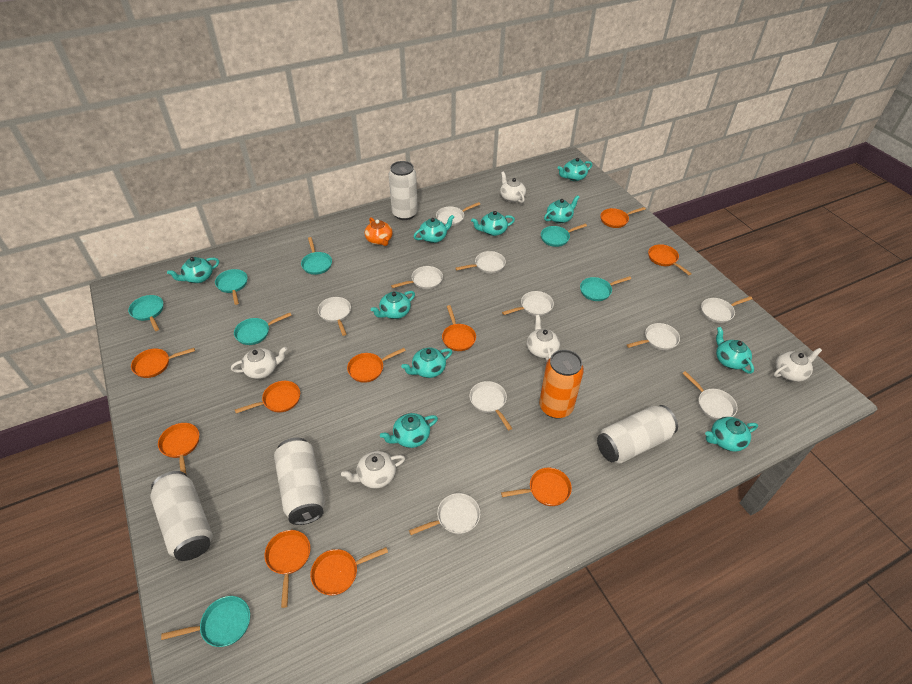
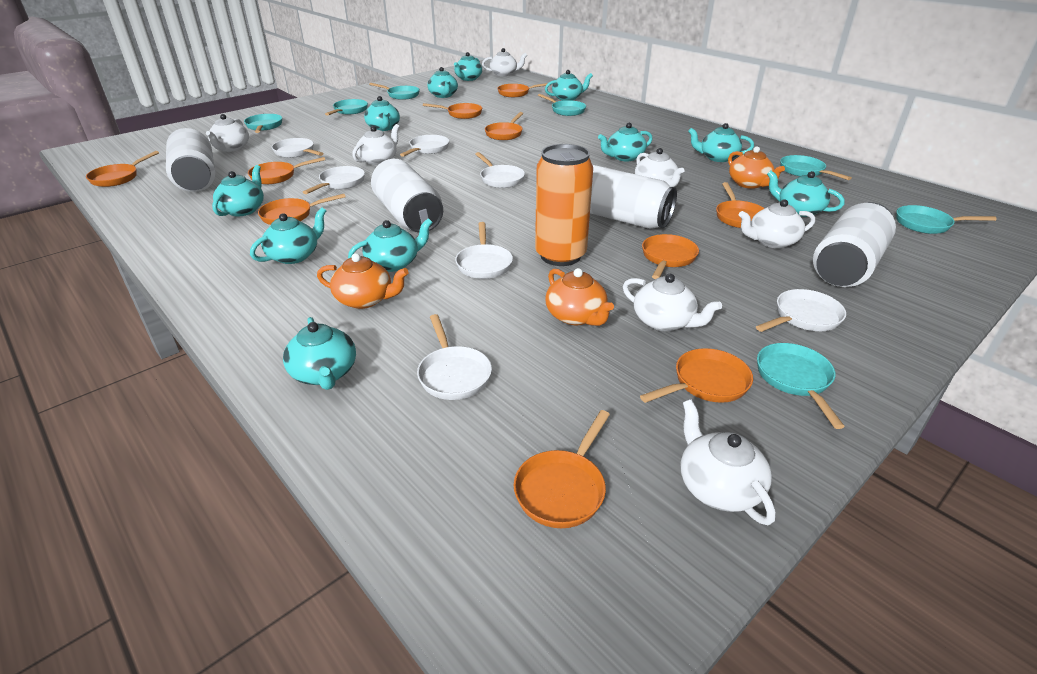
orange teapot: [365,217,393,246] = 1 -> [317,253,409,309] [545,268,614,326] [728,146,785,189] = 3
turquoise teapot: [167,257,219,283] [371,291,415,319] [380,413,438,448] [401,348,452,378] [414,215,454,243] [471,211,515,236] [544,195,580,223] [558,158,592,181] [705,417,758,452] [716,327,754,374] = 10 -> [212,165,264,217] [250,207,326,264] [283,317,356,390] [348,218,433,272] [364,96,400,131] [427,67,458,98] [454,52,482,81] [545,70,593,101] [598,123,653,161] [688,123,754,162] [767,170,845,217] = 11
white pan: [318,297,351,336] [391,266,443,289] [409,493,480,535] [436,202,480,226] [455,251,506,274] [469,381,512,431] [502,291,554,316] [627,323,680,350] [682,371,738,420] [701,296,753,323] = 10 -> [272,138,324,158] [303,166,365,194] [400,135,449,157] [417,314,492,400] [455,222,513,279] [476,152,525,188] [756,289,846,332] = 7
white teapot: [231,347,287,379] [341,451,405,489] [500,171,526,203] [527,315,560,361] [774,348,822,382] = 5 -> [206,114,249,152] [352,124,400,165] [482,48,527,76] [623,274,722,331] [635,148,684,187] [681,399,776,525] [739,199,815,248] = 7

